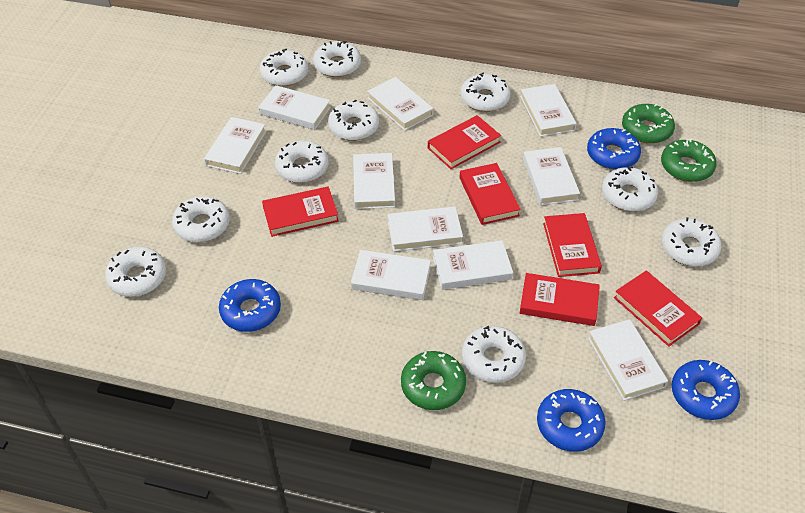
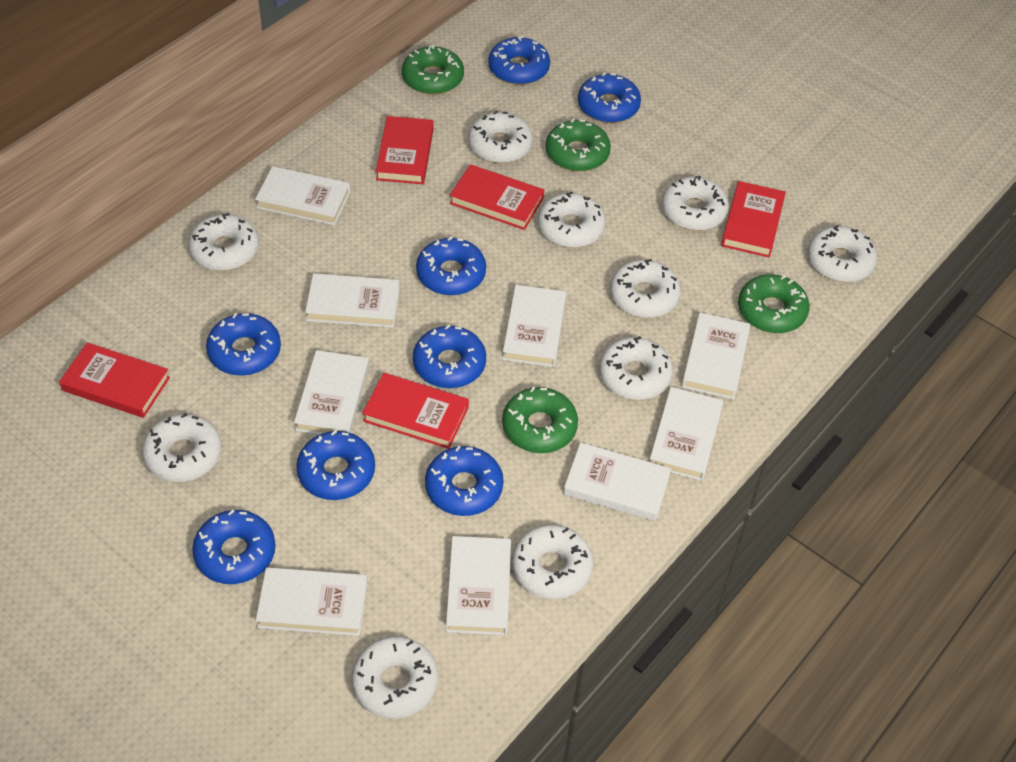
blue donut: [219,279,281,332] [537,389,606,452] [587,128,641,169] [672,360,740,420] = 4 -> [192,509,275,584] [206,313,281,376] [296,430,375,500] [413,324,486,388] [416,236,486,295] [425,446,504,516] [488,36,550,85] [578,72,641,123] = 8
green donut: [401,351,466,410] [622,104,675,144] [661,139,716,182] = 3 -> [402,45,464,95] [502,387,578,453] [546,119,611,171] [738,274,810,333] = 4
red book: [262,187,339,237] [428,115,501,169] [459,163,521,225] [520,273,600,326] [543,213,602,277] [614,270,702,347] = 6 -> [59,342,170,418] [362,373,469,449] [376,116,434,184] [450,164,544,230] [721,181,786,258] = 5
white book: [204,117,266,174] [259,85,331,130] [351,250,431,300] [353,153,395,209] [367,77,433,131] [387,206,463,252] [433,240,513,290] [520,84,577,137] [523,147,580,205] [588,319,668,401] = 10 -> [255,166,350,225] [256,567,367,636] [294,350,369,434] [305,273,400,328] [446,536,511,635] [502,285,566,367] [564,442,671,521] [650,387,723,481] [682,313,751,400] = 9

